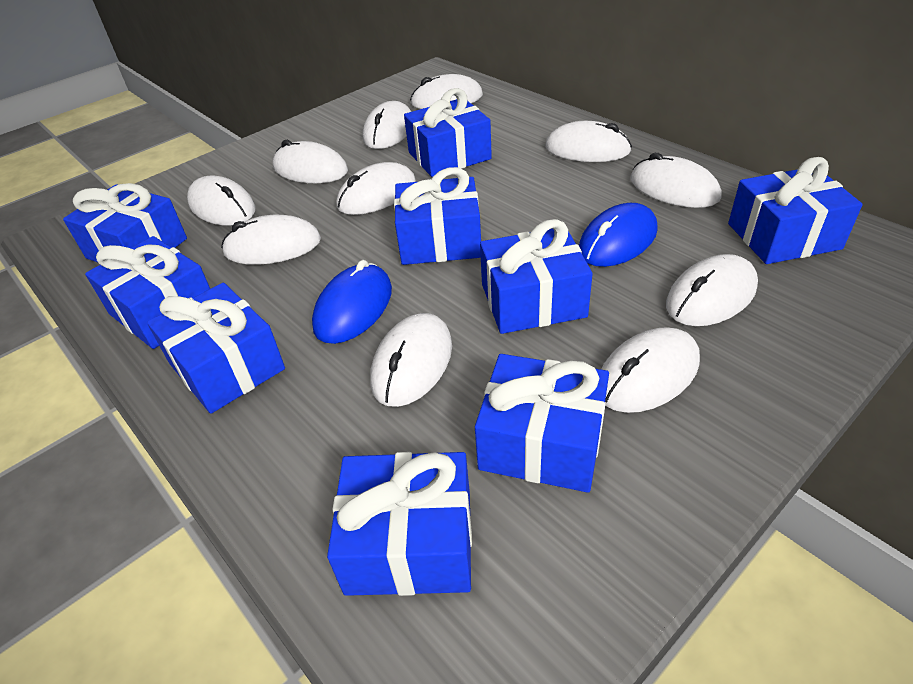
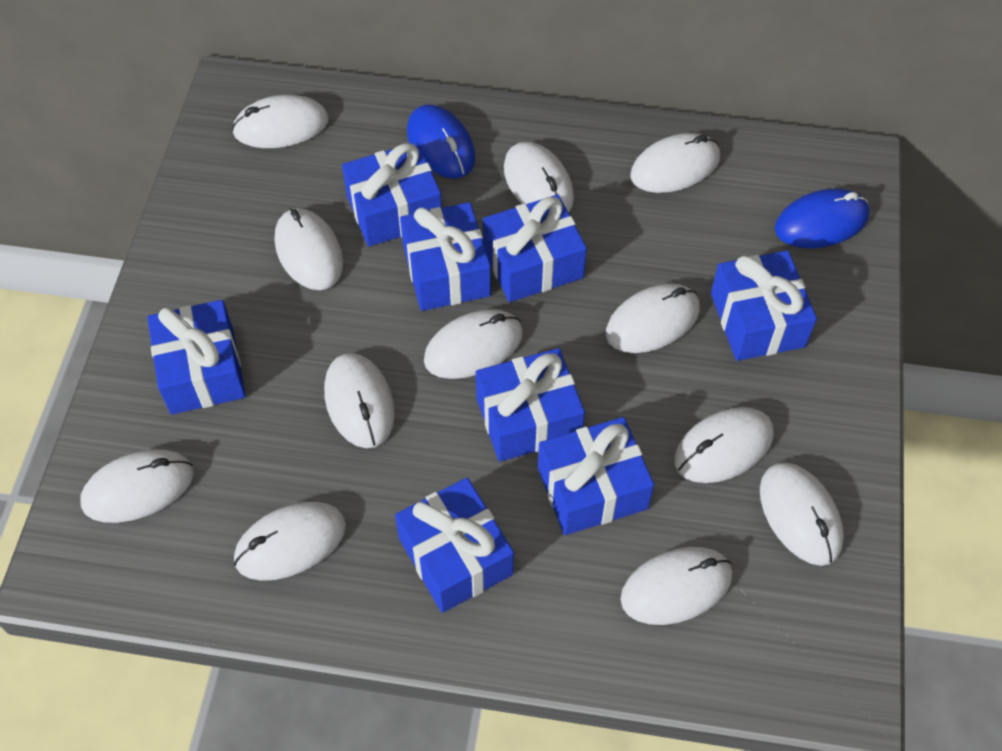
blue gift: [63,183,187,262] [85,236,210,349] [147,283,285,414] [327,452,472,596] [394,167,481,265] [404,88,492,177] [475,354,609,493] [480,219,593,334] [728,157,863,264] = 9 -> [147,300,246,415] [342,142,442,247] [395,478,514,613] [400,202,491,311] [476,348,585,462] [483,195,587,302] [538,417,654,535] [711,251,817,361] = 8
white mouse: [187,176,256,226] [221,215,321,265] [273,140,348,183] [337,162,416,215] [363,101,411,149] [370,313,452,407] [410,74,483,109] [545,121,632,162] [601,327,700,413] [630,153,722,208] [666,254,758,326] = 11 -> [80,450,194,523] [232,95,329,148] [234,502,346,581] [275,208,343,290] [324,353,395,448] [424,309,523,379] [504,142,574,213] [606,284,700,353] [620,547,732,625] [630,133,720,193] [674,407,774,483] [760,462,844,566] = 12

